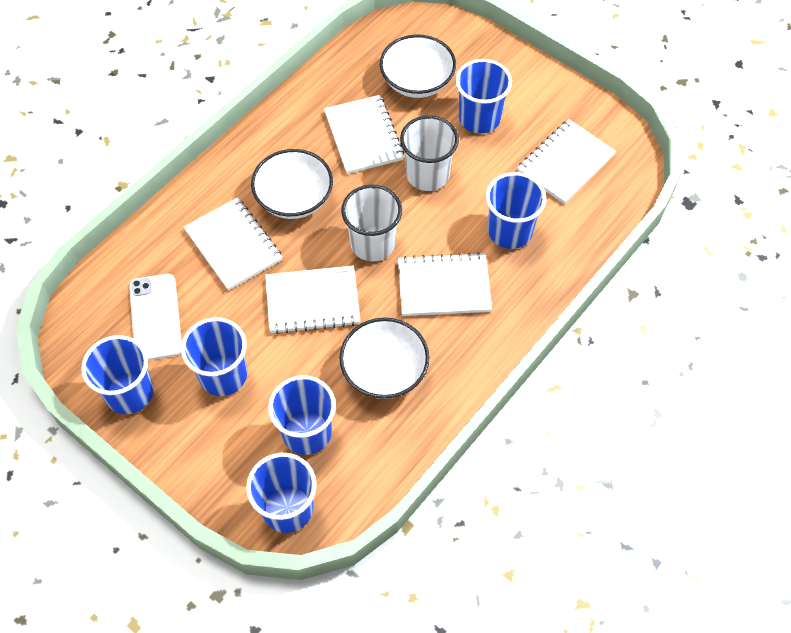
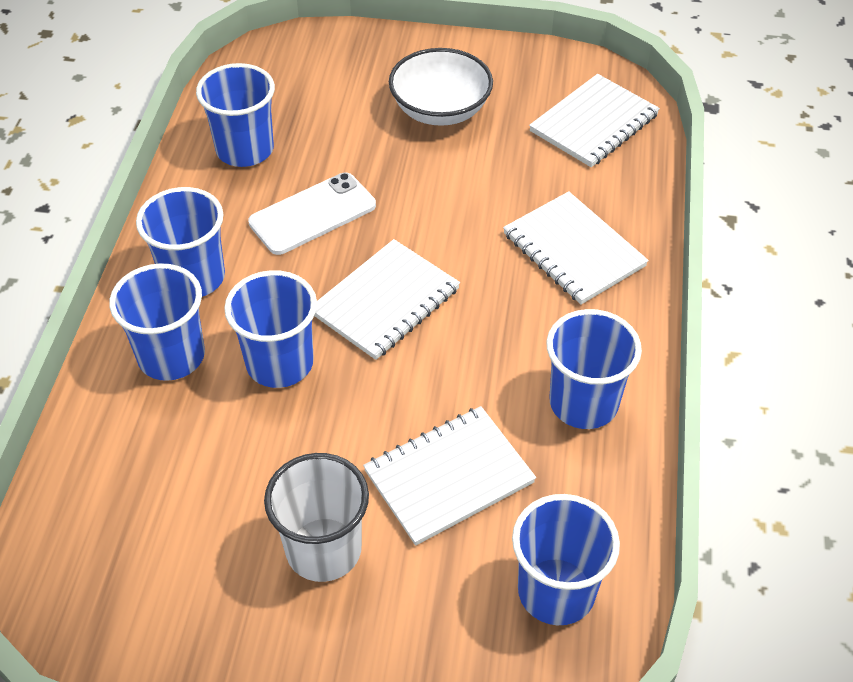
white bowl: [251,149,333,219] [339,318,429,399] [380,34,456,98] = 3 -> [389,48,493,126] = 1
white cup: [341,184,402,261] [400,115,459,191] = 2 -> [264,453,369,582] = 1
white notebook: [184,197,282,291] [265,265,360,334] [324,95,404,174] [398,252,492,316] [517,119,616,204] = 5 -> [314,239,460,360] [363,406,536,546] [503,191,649,305] [529,74,660,167] = 4

